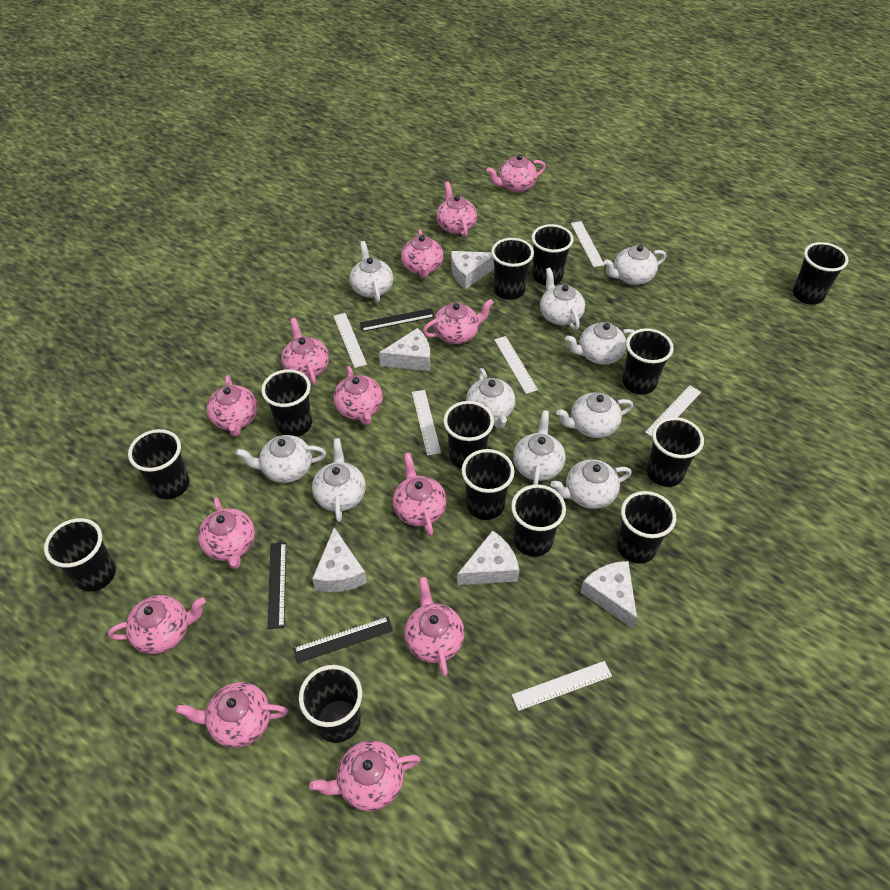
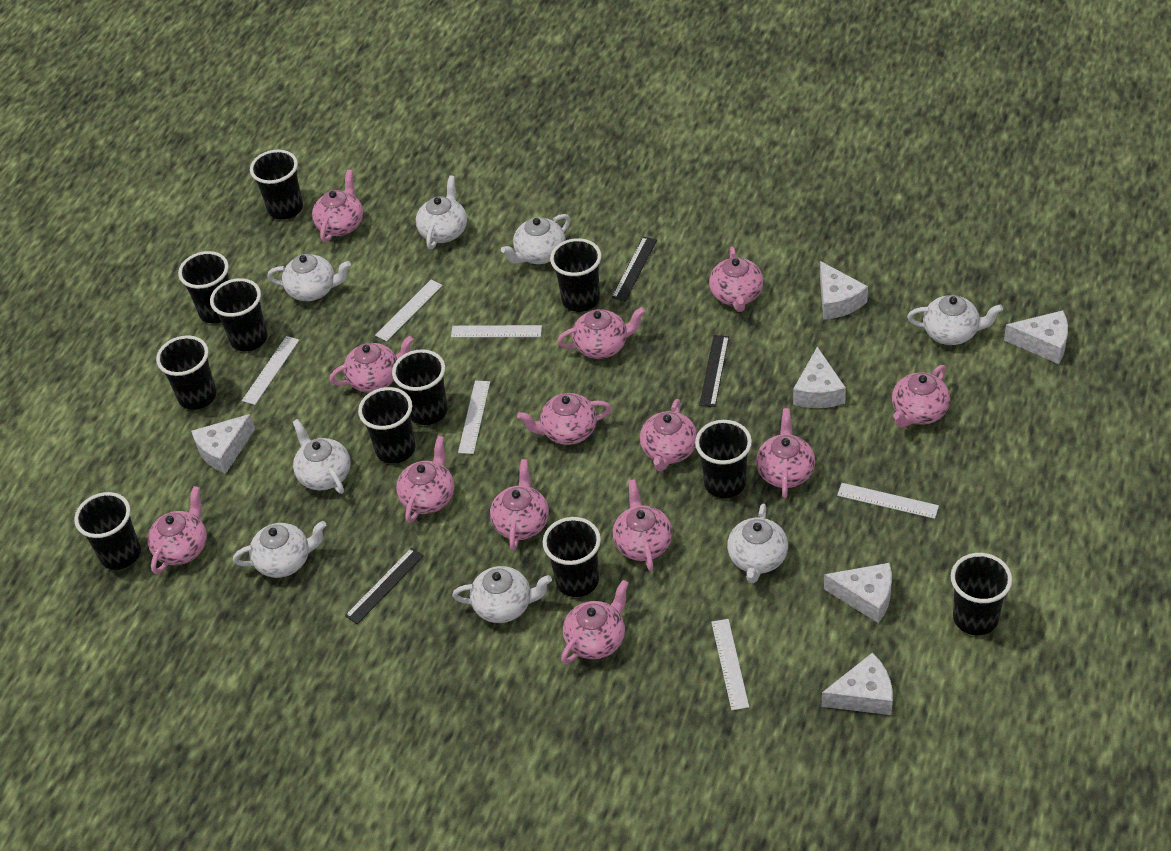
black cup: [44,518,116,592] [128,429,190,499] [261,369,312,437] [299,665,362,743] [443,401,494,469] [462,449,514,520] [491,238,534,300] [511,484,566,557] [531,224,574,286] [617,491,676,564] [622,328,674,394] [647,417,704,487] [793,242,848,304] = 13 -> [74,492,141,570] [156,335,216,410] [178,251,229,323] [210,278,267,351] [250,150,303,220] [358,387,415,463] [392,349,448,425] [543,517,601,597] [550,238,601,312] [695,420,752,498] [951,553,1012,635] = 11
white cheese: [312,527,367,592] [379,328,430,371] [451,251,494,289] [457,530,519,585] [580,561,637,629] = 5 -> [191,414,255,474] [793,347,846,408] [820,261,868,320] [822,653,893,715] [824,563,892,623] [1004,310,1068,364] = 6
white teapot: [236,435,326,483] [312,438,366,522] [350,241,393,302] [466,368,515,429] [513,410,565,485] [540,268,585,330] [551,459,632,509] [556,392,633,438] [565,322,635,365] [604,245,666,285] = 10 -> [233,521,327,578] [267,254,351,301] [293,419,351,494] [416,175,467,249] [452,566,552,623] [501,214,571,264] [727,504,788,583] [907,295,1003,345] = 8

